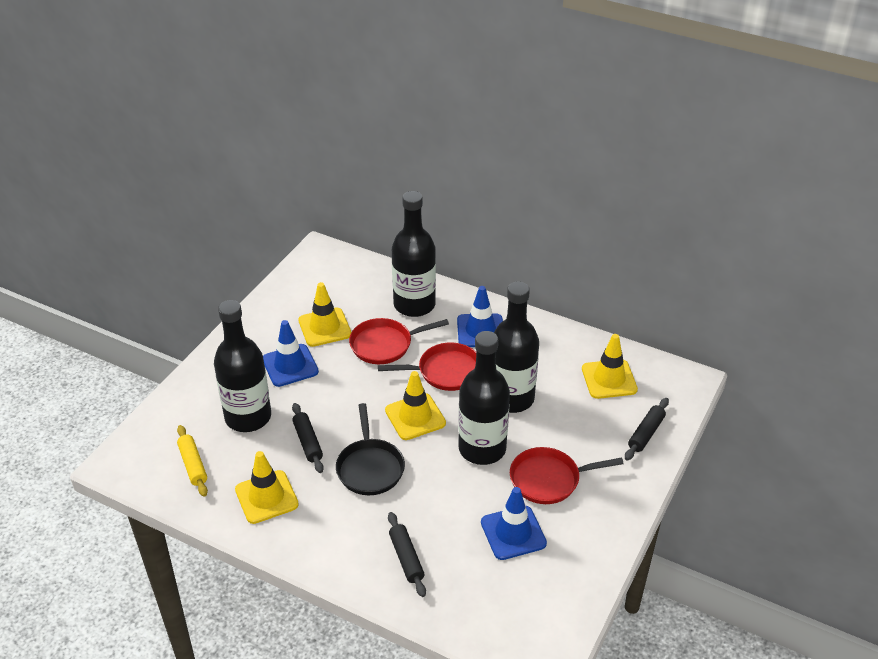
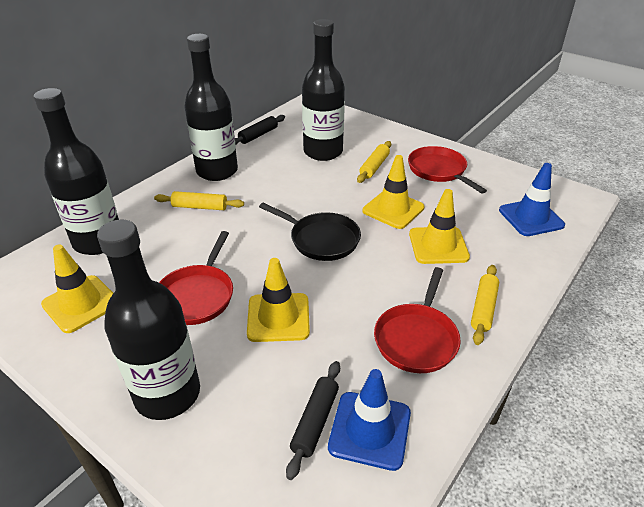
black rolling pin: [292,403,324,473] [388,512,426,597] [625,398,669,461] = 3 -> [235,115,285,145] [286,361,340,480] = 2
blue traffic cone: [263,320,319,387] [457,286,503,347] [481,487,547,560] = 3 -> [328,369,411,471] [499,163,565,236] = 2
yellow rolling pin: [177,425,208,497] = 1 -> [154,191,244,210] [357,141,391,183] [471,265,499,345] = 3

